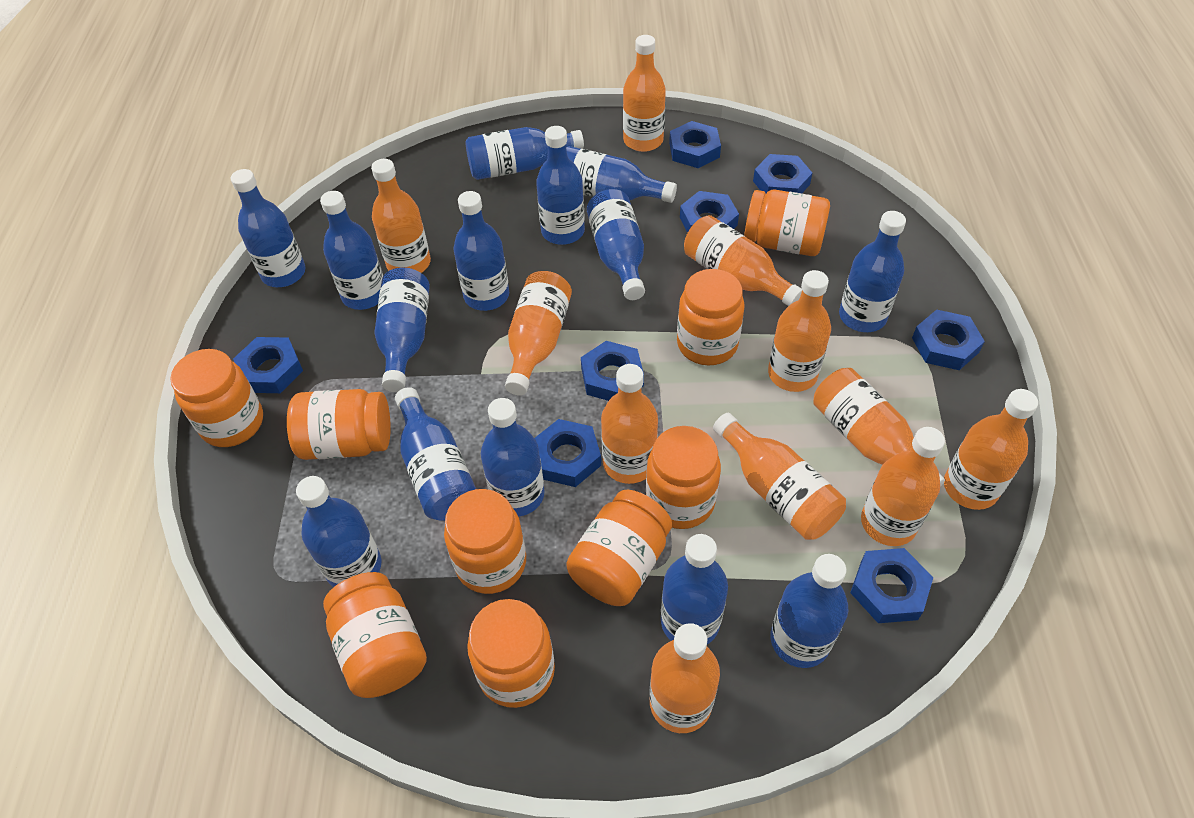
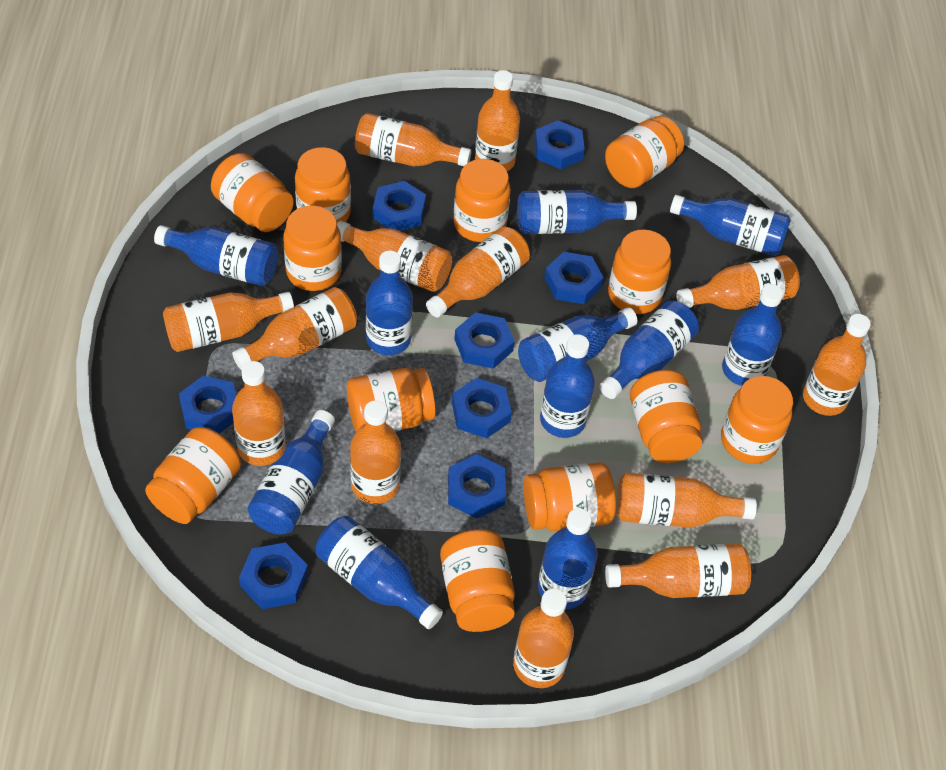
blue bottle: [231,169,306,287] [296,476,381,587] [320,191,383,310] [375,267,430,392] [395,387,476,521] [453,191,509,311] [465,127,584,180] [481,398,544,516] [536,126,585,245] [566,146,677,203] [587,189,645,300] [661,534,728,644] [770,554,848,668] [839,211,906,332] = 14 -> [154,225,278,286] [247,410,335,534] [316,516,443,629] [366,250,413,355] [517,190,637,234] [518,307,637,382] [538,508,598,610] [540,334,595,438] [599,301,699,399] [670,195,791,256] [722,284,783,386] = 11
orange bottle: [371,159,431,273] [505,271,572,396] [601,364,658,484] [623,35,666,152] [649,623,720,733] [684,215,802,306] [713,413,846,540] [768,270,831,392] [813,368,945,487] [861,427,945,546] [944,389,1038,510] = 11 -> [163,292,294,352] [232,287,357,370] [232,361,286,466] [337,221,452,292] [350,400,401,504] [355,113,471,166] [426,227,530,318] [475,70,520,171] [513,589,574,688] [605,543,751,598] [617,472,757,528] [676,255,800,310] [803,314,871,416] = 13
orange jar: [170,349,263,447] [287,389,391,460] [323,572,427,698] [444,489,526,594] [467,599,555,708] [566,490,672,606] [646,426,721,529] [677,269,745,366] [744,189,830,256] = 9 -> [145,427,241,524] [211,153,294,232] [283,206,342,291] [295,147,351,223] [347,368,436,432] [440,529,515,632] [454,159,511,242] [524,462,616,531] [605,116,684,188] [608,229,671,314] [630,370,702,463] [721,376,793,464] = 12

